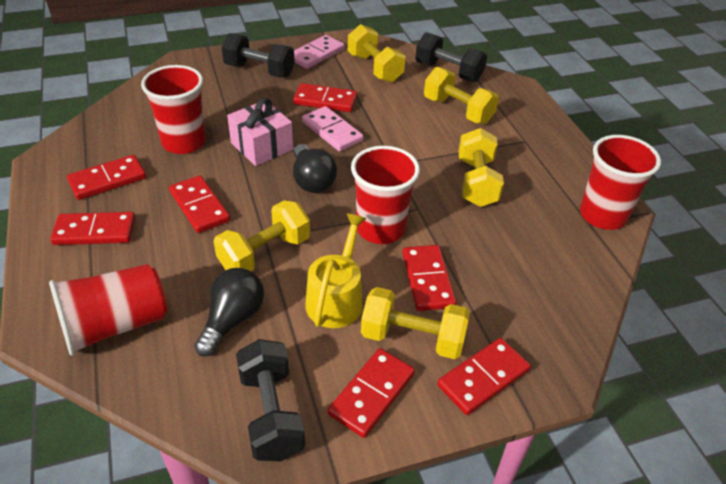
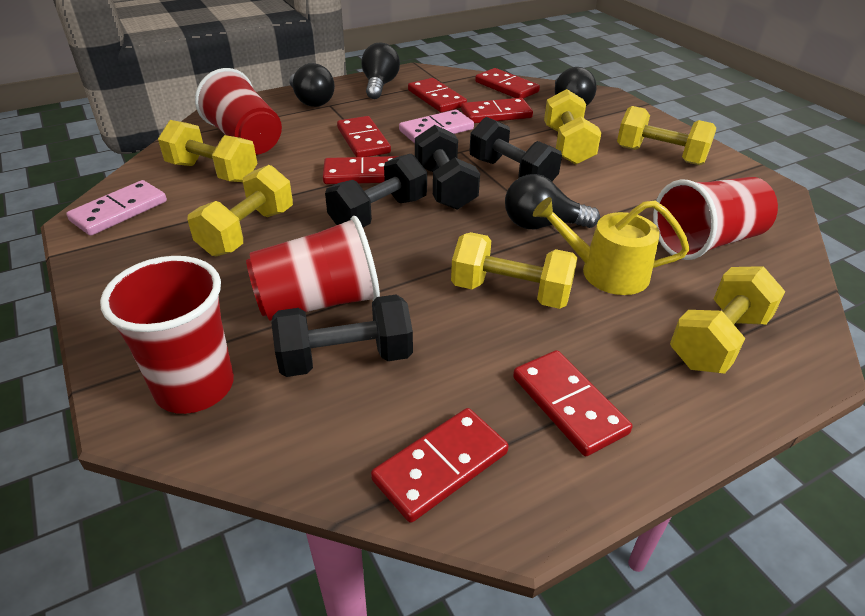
black dumbbell: [221,33,295,78] [236,339,305,461] [415,32,487,82] = 3 -> [271,295,413,377] [325,154,427,227] [415,125,480,210] [469,117,562,181] = 4
black light bulb: [194,268,264,357] [293,144,337,193] = 2 -> [289,63,335,107] [361,43,400,99] [505,174,600,229] [555,67,596,106] = 4
pink gift: [227,98,293,166] = 1 -> none = 0
yellow dumbbell: [213,200,310,271] [348,24,405,82] [361,287,470,359] [424,67,499,124] [458,128,504,207] = 5 -> [158,120,257,182] [188,165,293,256] [451,232,578,309] [544,89,601,165] [617,106,716,165] [670,266,786,374] = 6

